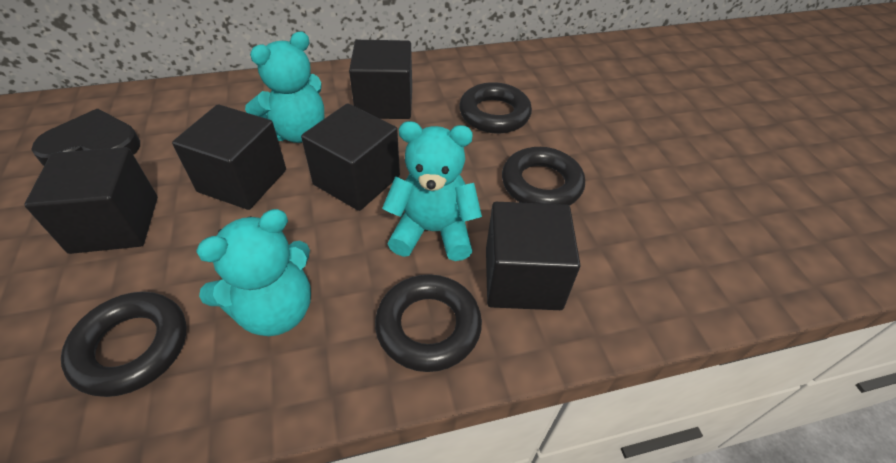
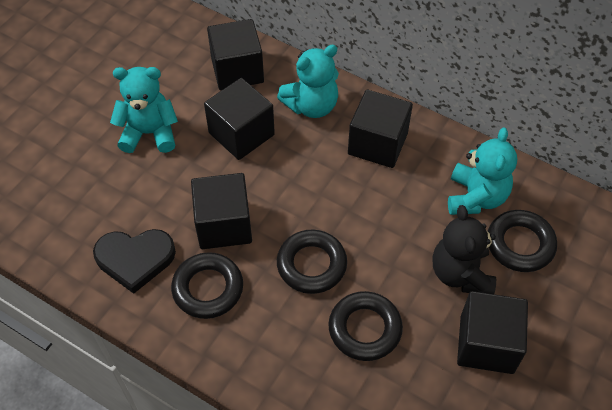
black teddy bear: none = 0 -> [433,205,496,294] = 1

